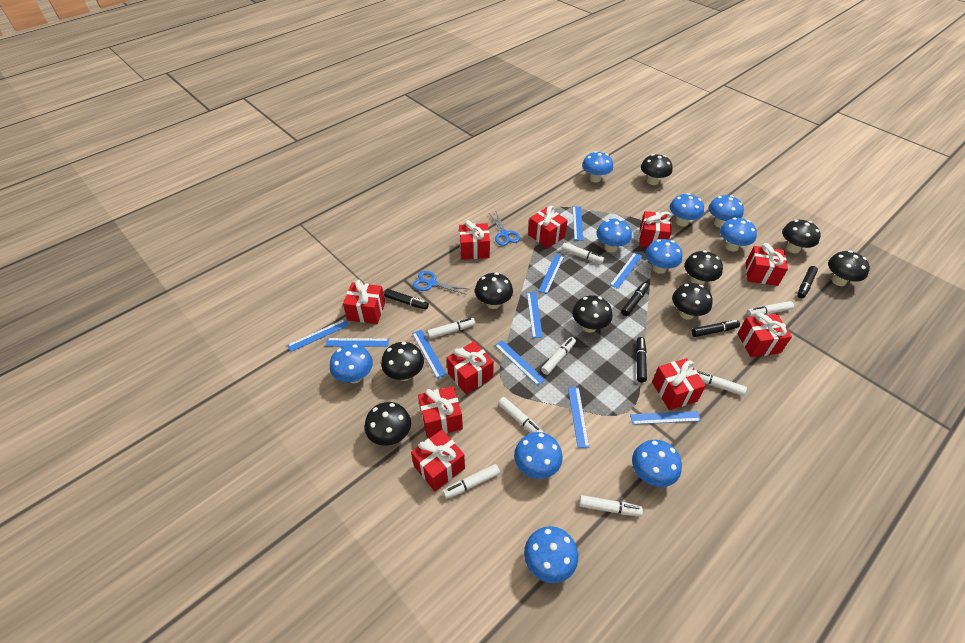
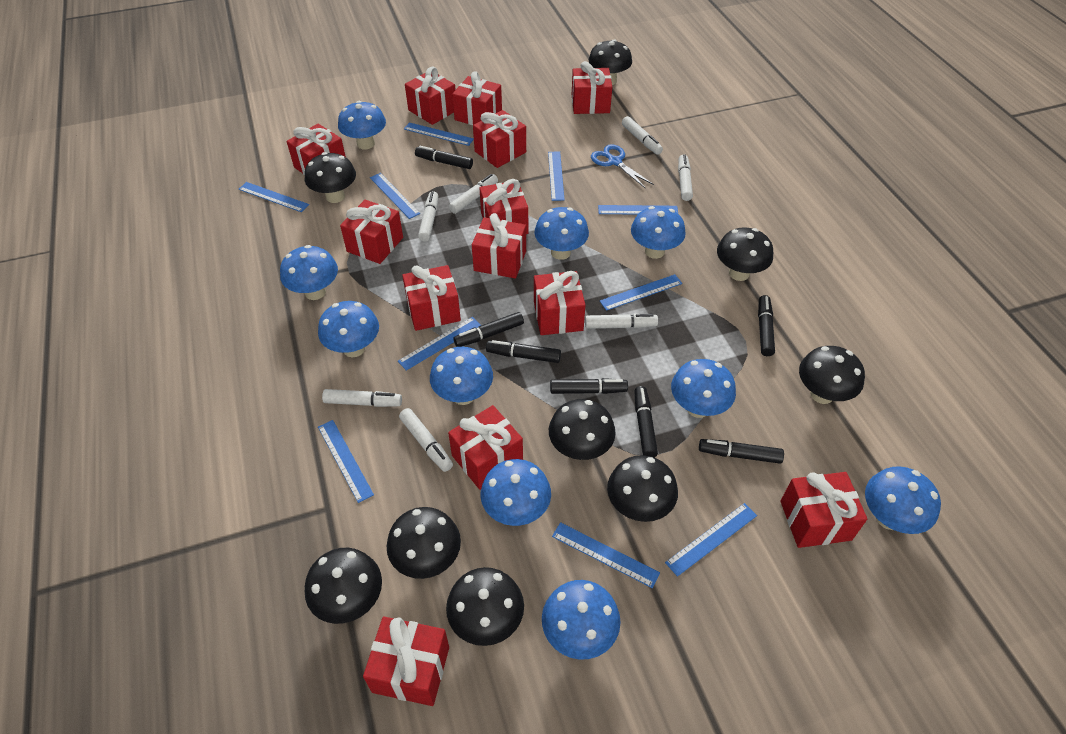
black marker: [384,289,429,310] [621,282,649,316] [636,337,647,382] [692,320,740,337] [797,266,818,298] = 5 -> [415,146,473,169] [453,312,524,347] [486,340,561,363] [550,378,628,394] [634,386,658,458] [699,439,784,464] [758,295,775,356] = 7
blue scissors: [413,271,468,295] [489,212,520,246] = 2 -> [591,144,654,188] = 1
red gift: [343,280,385,324] [411,430,465,491] [418,386,463,438] [447,341,494,394] [459,220,490,260] [528,206,568,249] [639,211,672,247] [652,358,706,410] [737,313,792,357] [746,243,788,286] = 10 -> [287,124,346,175] [340,200,403,264] [363,617,449,706] [402,265,461,331] [405,67,456,125] [448,405,523,490] [452,71,502,125] [472,213,526,278] [473,110,526,168] [479,179,528,234] [534,271,585,335] [572,61,612,114] [780,472,867,548] = 13
white marker: [427,318,476,339] [443,464,500,499] [498,397,544,433] [541,337,576,375] [561,243,604,264] [579,495,643,517] [697,371,747,396] [747,301,794,317] = 8 -> [322,389,402,407] [399,408,453,472] [418,191,438,242] [449,174,498,214] [585,314,658,329] [622,116,663,155] [678,154,693,201] = 7

